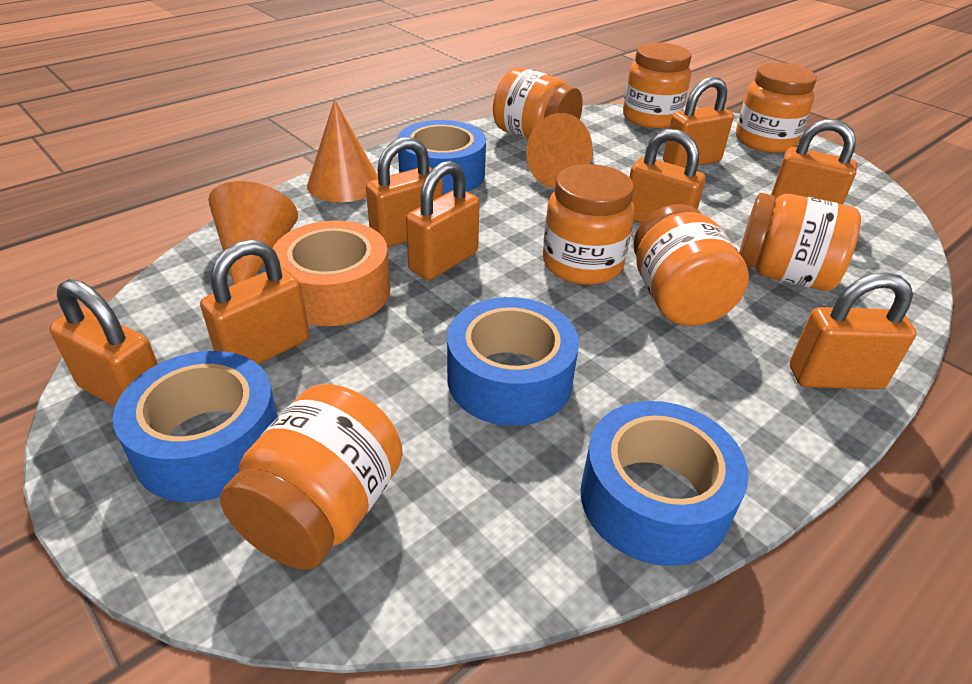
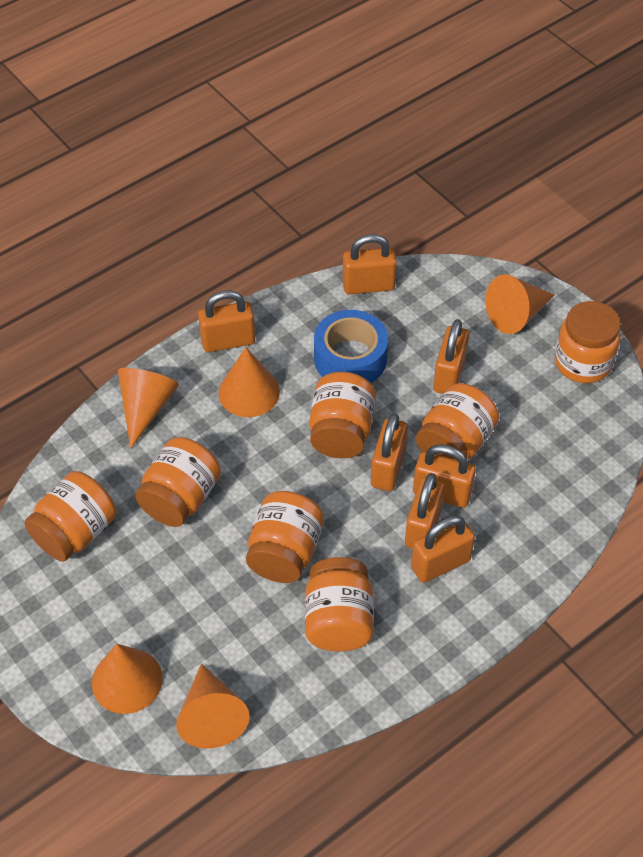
blue tape: [113,351,278,502] [397,120,486,195] [447,297,579,426] [580,401,748,566] = 4 -> [314,310,388,383] = 1
orange cone: [208,181,298,285] [307,99,378,202] [526,113,593,188] = 3 -> [92,644,163,714] [118,368,179,448] [176,664,250,748] [218,348,280,417] [485,274,554,334] = 5
orange padlock: [49,279,158,407] [200,239,309,364] [366,137,443,248] [406,161,480,280] [629,129,706,223] [663,77,734,168] [771,119,857,205] [790,273,917,389] = 8 -> [198,290,255,352] [343,234,397,294] [371,413,408,491] [405,473,445,549] [411,516,475,583] [413,444,476,508] [433,319,469,394] = 7
orange tape: [273,220,390,326] = 1 -> none = 0

